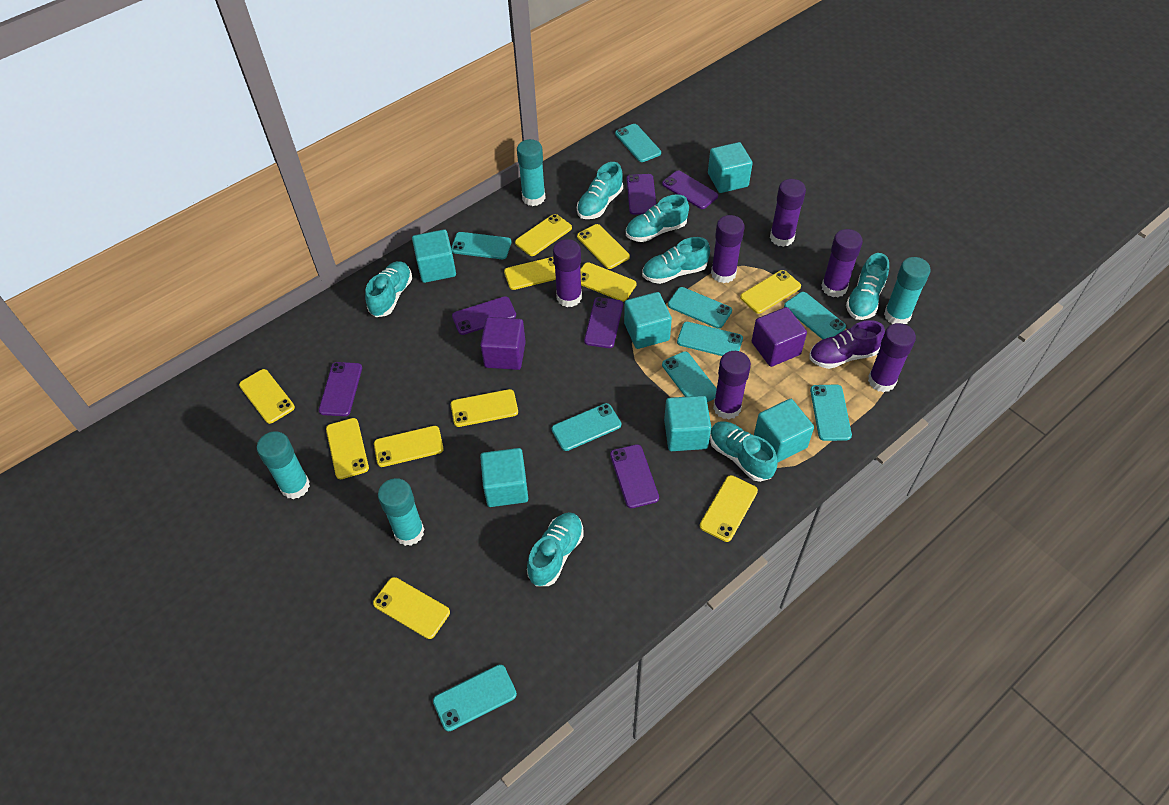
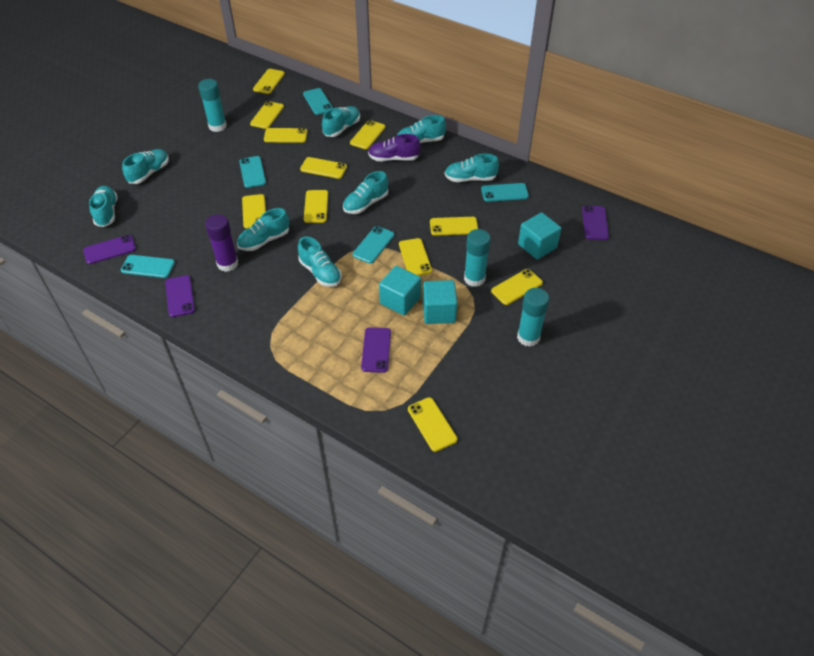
purple cube: [480,317,526,370] [752,307,807,367] = 2 -> none = 0
purple glue stick: [553,239,582,307] [711,215,744,283] [713,351,751,419] [770,179,806,247] [821,229,863,297] [868,323,916,392] = 6 -> [205,214,238,272] = 1
purple phone: [319,362,362,416] [452,296,516,335] [584,297,623,348] [610,444,659,508] [627,174,656,215] [662,171,718,209] = 6 -> [83,235,136,264] [165,275,195,317] [361,327,391,373] [582,205,609,240] = 4
turquoise cube: [412,229,456,283] [480,448,528,507] [624,292,672,349] [664,396,711,451] [708,142,753,193] [754,399,814,462] = 6 -> [379,266,421,316] [423,280,457,324] [518,212,561,259] = 3
turquoise glue stick: [257,431,310,499] [378,478,425,546] [517,139,546,206] [884,257,931,324] = 4 -> [198,79,227,132] [464,229,491,287] [517,288,549,347] = 3
turquoise phone: [433,665,517,731] [451,232,511,259] [552,403,621,451] [615,124,661,162] [662,351,717,402] [668,287,732,329] [677,322,743,356] [784,292,846,339] [810,384,852,441] = 9 -> [121,255,175,278] [239,156,266,188] [303,88,333,115] [352,226,394,264] [481,183,529,202] = 5
turquoise shoe: [365,261,412,317] [527,512,583,586] [577,162,623,219] [626,194,689,242] [642,237,710,284] [710,421,778,482] [846,253,889,320] = 7 -> [89,186,118,227] [122,149,169,184] [237,208,289,251] [298,236,342,287] [322,106,360,137] [343,171,388,214] [397,115,446,143] [445,153,499,182] = 8

